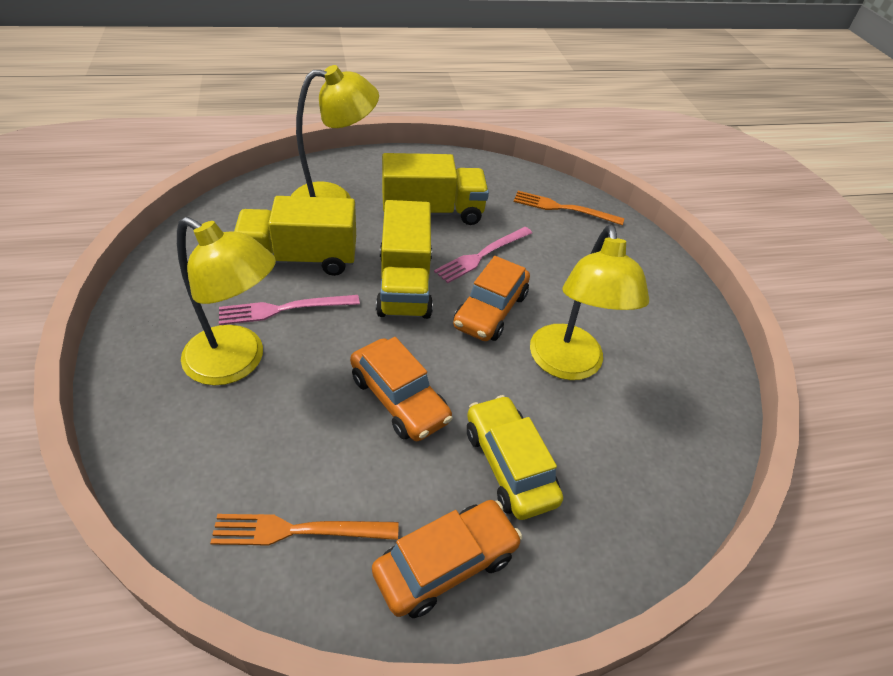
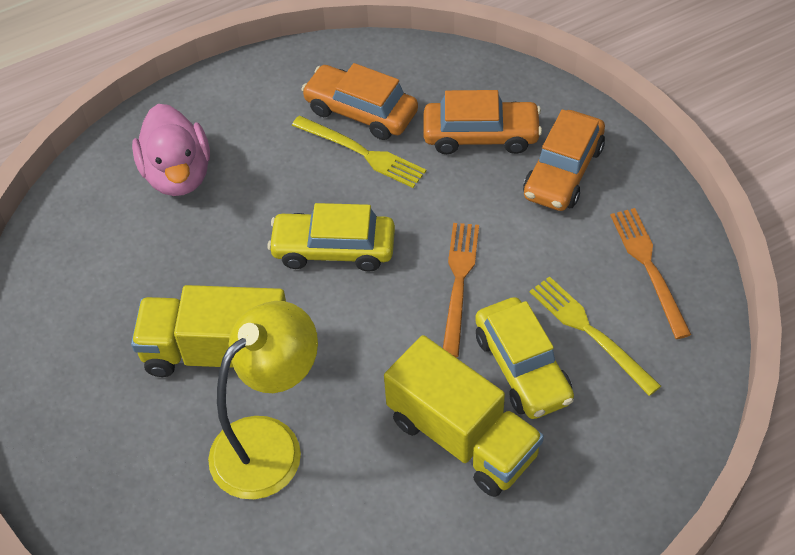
pink duck: none = 0 -> [132,104,210,196] = 1
pink fork: [219,295,360,325] [434,227,532,283] = 2 -> none = 0
yellow car: [467,395,563,520] = 1 -> [267,203,395,272] [475,297,574,419] = 2
yellow fork: none = 0 -> [292,116,426,188] [530,276,661,396] = 2
yellow lamp: [177,217,276,385] [291,65,379,198] [530,225,649,380] = 3 -> [208,301,318,499] = 1
yellow truck: [234,196,356,276] [376,200,433,319] [382,153,489,225] = 3 -> [131,285,286,377] [384,335,544,497] = 2

